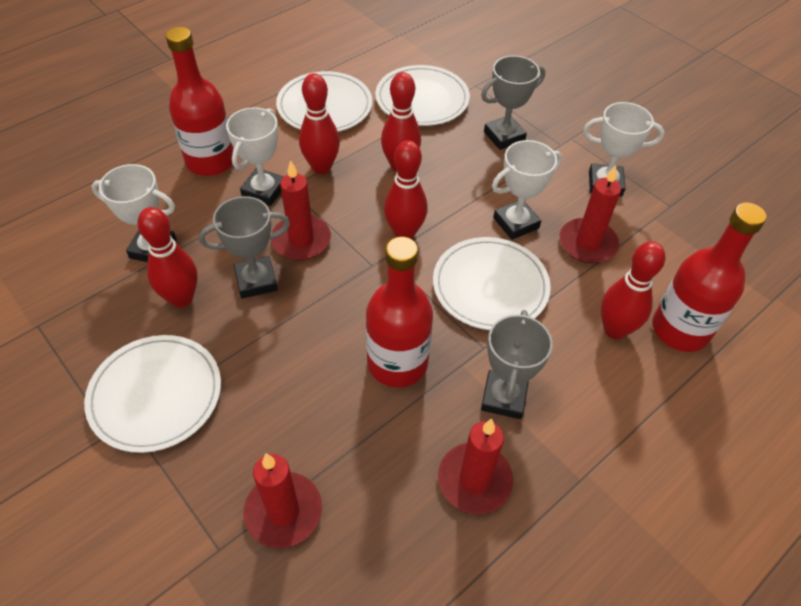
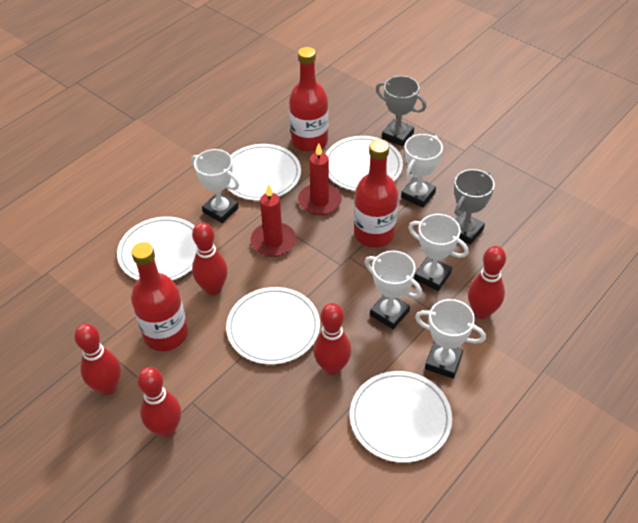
grey trophy: [199,196,290,299] [481,56,545,150] [481,310,553,419] = 3 -> [376,76,427,146] [454,169,495,245] = 2
red candle: [244,454,322,548] [271,160,331,260] [438,419,513,514] [559,165,621,263] = 4 -> [251,184,296,257] [298,143,342,215] = 2
white plate: [84,335,221,453] [276,71,372,132] [376,65,470,126] [433,237,551,330] = 4 -> [117,216,197,281] [226,287,320,365] [227,144,301,201] [326,136,403,191] [350,371,452,463] = 5
white trophy: [91,164,177,262] [226,107,284,206] [492,140,562,240] [583,102,664,197] = 4 -> [191,149,239,223] [365,251,422,329] [401,134,443,208] [408,214,469,291] [415,299,486,379] = 5

